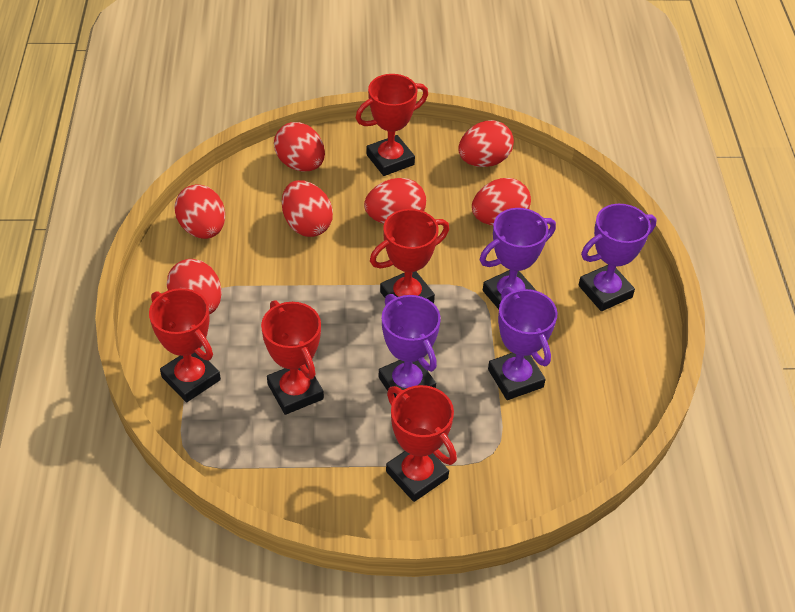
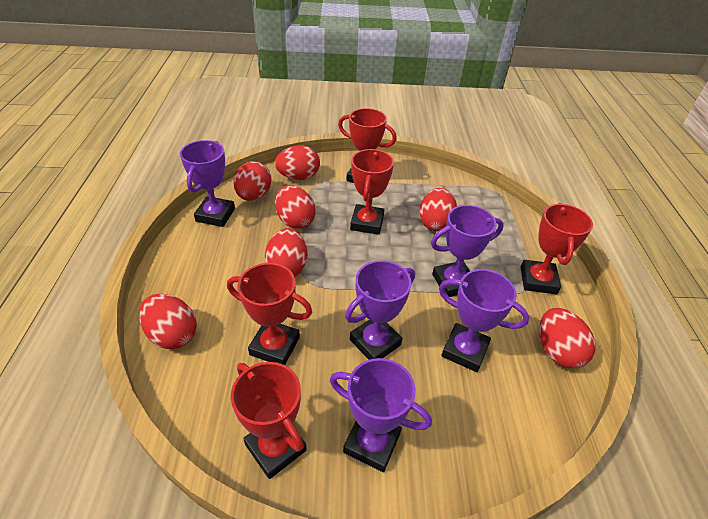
purple trophy: [379,294,441,397] [480,208,556,309] [488,287,557,400] [579,204,657,311] = 4 -> [180,140,235,227] [330,358,432,472] [345,260,415,360] [431,205,504,297] [439,269,530,372] = 5

